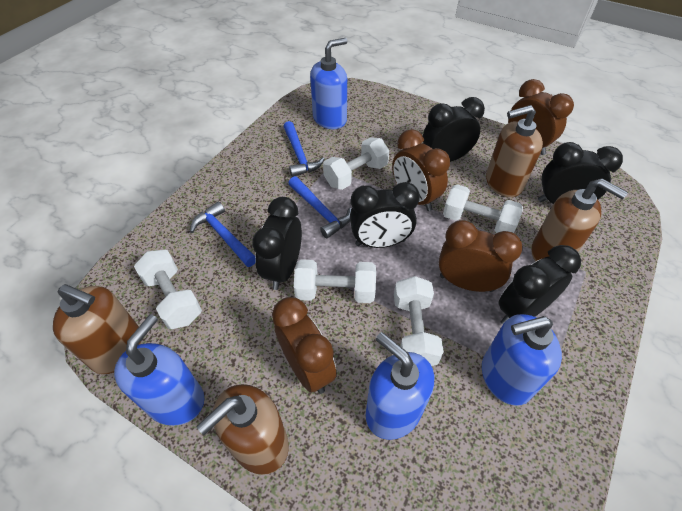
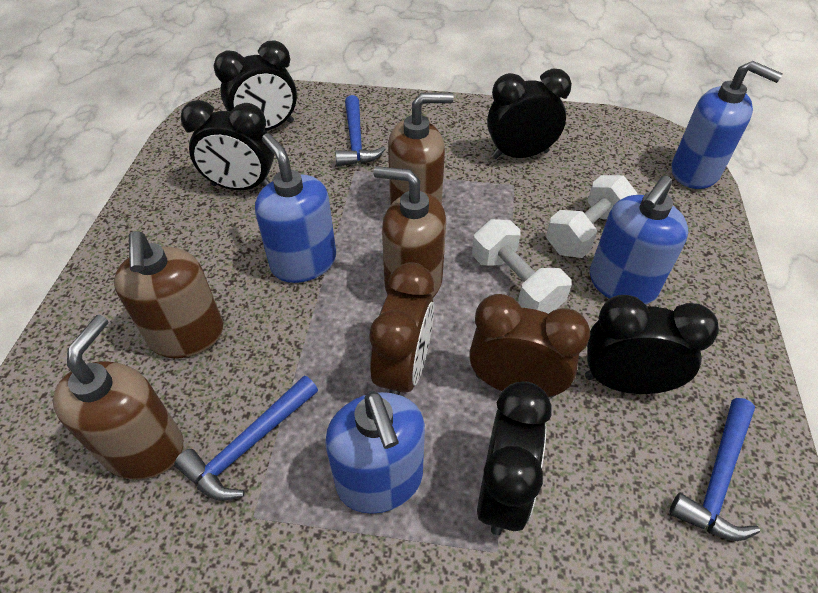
brown clock: [272,297,337,394] [392,129,450,211] [439,220,523,292] [508,79,574,155] = 4 -> [369,262,434,395] [469,294,590,397] = 2
white dumbbell: [134,250,202,329] [294,259,376,303] [323,137,389,190] [394,276,444,366] [443,184,523,233] = 5 -> [472,219,572,314] [546,175,638,258] = 2

